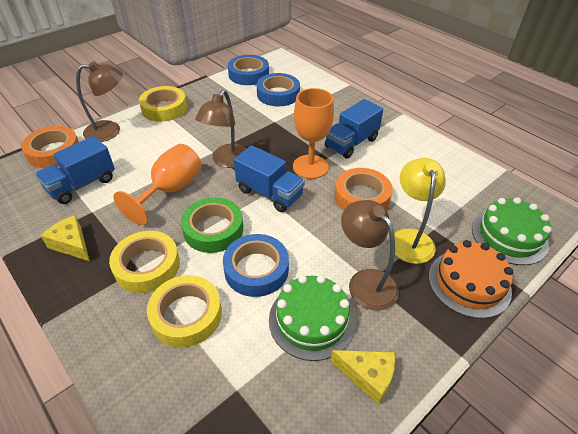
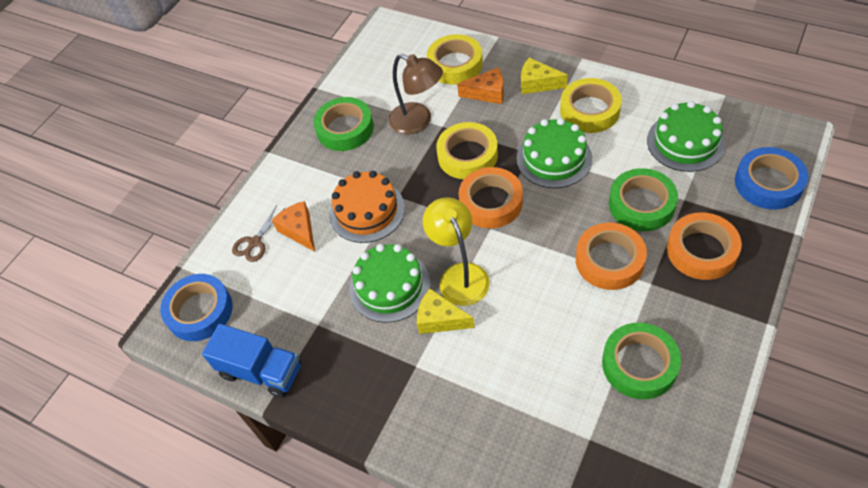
blue tape: [223,234,289,297] [228,55,269,85] [257,73,300,106] = 3 -> [160,274,233,341] [735,147,809,210] = 2
blue truck: [35,136,115,204] [234,145,305,212] [325,99,383,159] = 3 -> [202,324,301,398] = 1
brown lamp: [76,61,123,142] [195,90,247,168] [341,200,399,310] = 3 -> [388,54,443,134] = 1
brown scissors: none = 0 -> [232,205,285,262] = 1
green cake: [269,275,355,361] [472,197,552,265] = 2 -> [349,244,430,323] [517,118,592,188] [647,101,725,172] = 3
green tape: [181,197,243,253] = 1 -> [313,97,374,151] [602,323,681,399] [609,168,678,231] = 3
orange cheese: none = 0 -> [272,201,315,252] [457,67,504,104] = 2
orange goblet: [113,144,202,225] [293,88,334,179] = 2 -> none = 0
orange tape: [21,126,79,168] [335,168,393,210] = 2 -> [459,167,523,228] [576,223,647,290] [667,212,742,280] = 3

